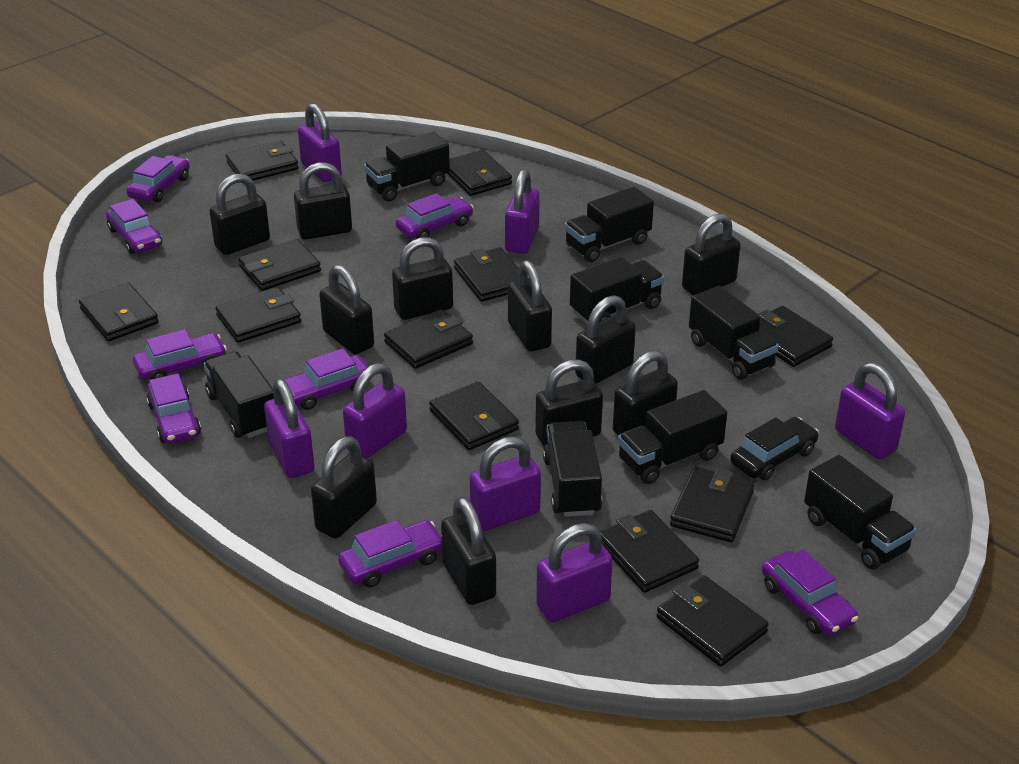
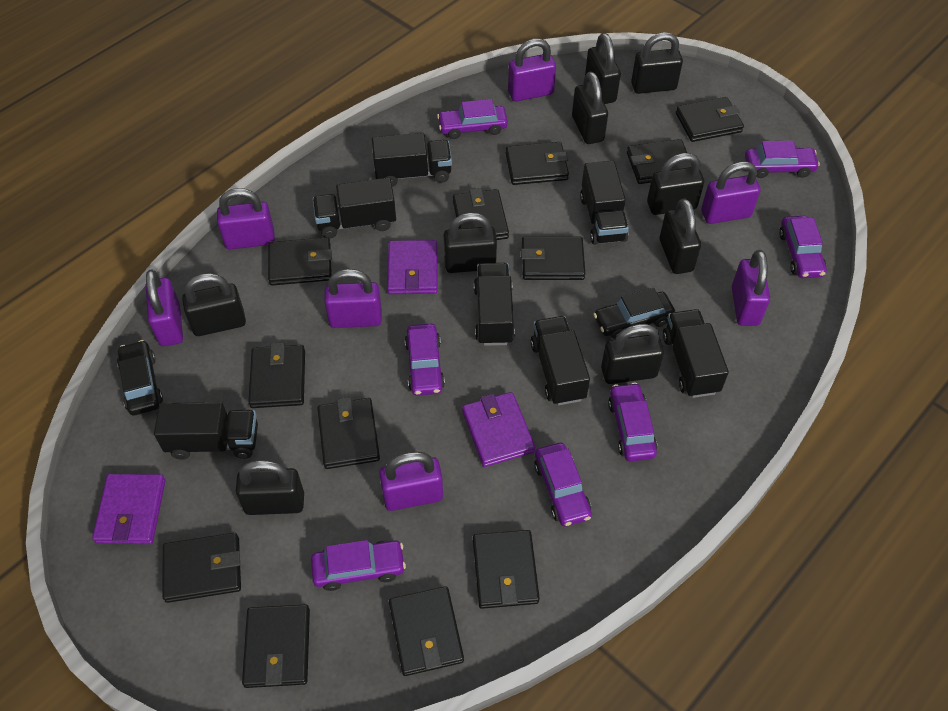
black car: [730,417,819,481] = 1 -> [117,340,163,416] [594,288,675,339] = 2
black padlock: [209,173,270,255] [294,162,352,240] [311,436,377,539] [319,265,374,355] [392,237,453,320] [441,497,496,605] [508,260,552,351] [535,359,603,446] [575,295,636,384] [613,350,678,436] [682,213,741,296] = 11 -> [182,273,246,336] [236,460,304,515] [443,213,497,273] [572,72,608,144] [585,33,621,104] [601,324,664,384] [631,32,683,94] [647,153,704,215] [660,198,701,274] = 9
black truck: [204,351,274,438] [364,131,450,202] [543,421,602,517] [565,187,654,262] [570,257,664,324] [618,390,727,484] [689,286,779,380] [804,455,916,569] = 8 -> [154,402,258,460] [313,178,396,239] [372,133,452,187] [474,263,515,346] [530,316,590,405] [580,161,629,245] [663,309,729,398] = 7
purple car: [106,199,162,254] [127,155,190,202] [133,329,227,380] [146,374,201,444] [284,348,372,410] [338,520,442,588] [396,193,474,239] [762,549,858,636] = 8 -> [311,540,406,591] [405,324,445,396] [437,99,508,139] [534,443,592,527] [608,382,657,461] [745,141,820,178] [779,216,827,278] = 7
purple wallet: none = 0 -> [92,474,165,544] [387,240,437,294] [462,392,535,467] = 3

